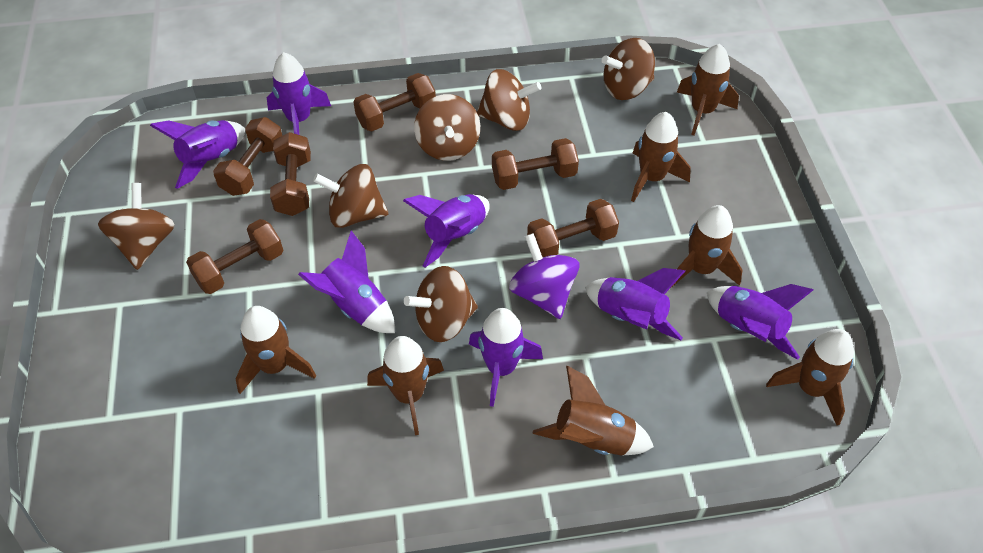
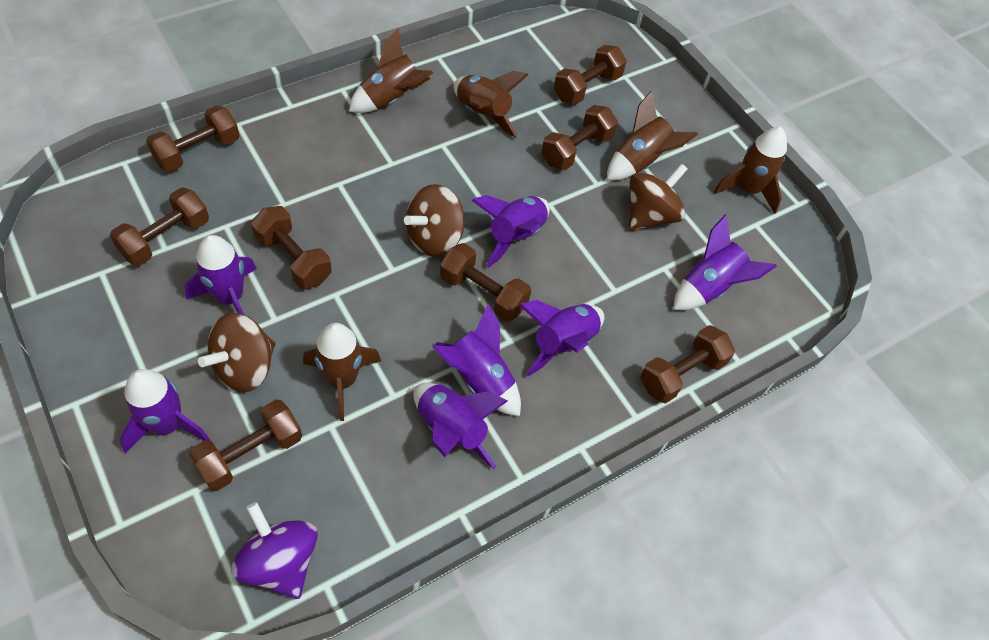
brown dumbbell: [186,219,283,294] [213,117,282,196] [270,132,311,216] [353,73,436,131] [492,138,579,190] [527,199,619,257] = 6 -> [110,187,209,266] [146,105,240,172] [189,400,302,491] [251,206,332,289] [440,243,531,322] [541,105,618,170] [554,45,627,105] [640,325,735,403] = 8
brown rocket: [236,306,316,394] [367,336,444,435] [533,366,654,456] [631,112,691,202] [671,205,742,288] [677,44,739,136] [766,329,854,426] = 7 -> [303,323,381,421] [349,28,433,113] [454,71,529,138] [607,91,698,180] [714,127,787,214] = 5
brown spinning top: [98,183,175,270] [313,164,388,228] [404,266,478,342] [414,94,480,161] [477,69,542,131] [601,38,655,100] = 6 -> [198,313,276,392] [404,184,465,257] [628,164,688,231] = 3

